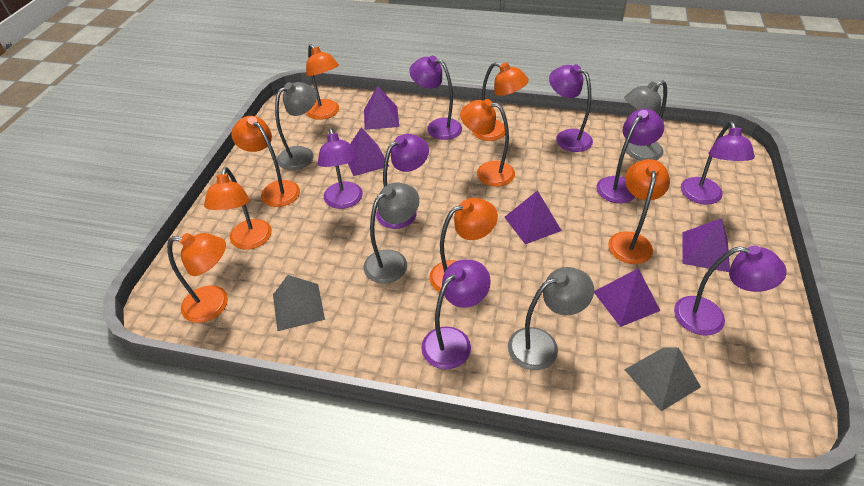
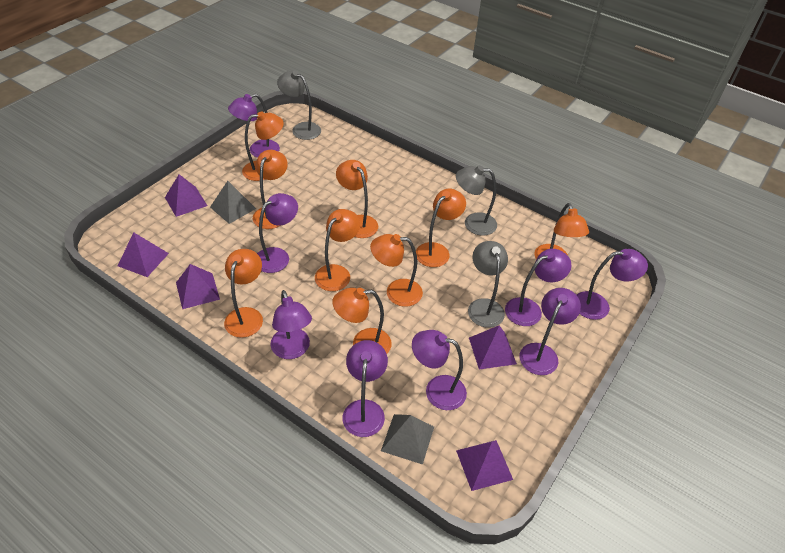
grey lamp: [275,82,317,170] [363,183,419,284] [508,267,594,370] [624,80,667,161] = 4 -> [277,71,321,140] [456,165,497,236] [468,241,508,328] = 3
orange lamp: [167,233,228,323] [204,167,272,250] [231,116,300,207] [306,44,339,120] [429,198,498,293] [460,99,515,187] [472,62,529,141] [608,159,670,264] = 8 -> [224,249,263,338] [242,111,284,181] [253,150,288,229] [315,209,360,291] [332,288,391,354] [336,160,378,238] [370,234,423,307] [416,189,466,267] [534,203,589,260] = 9

